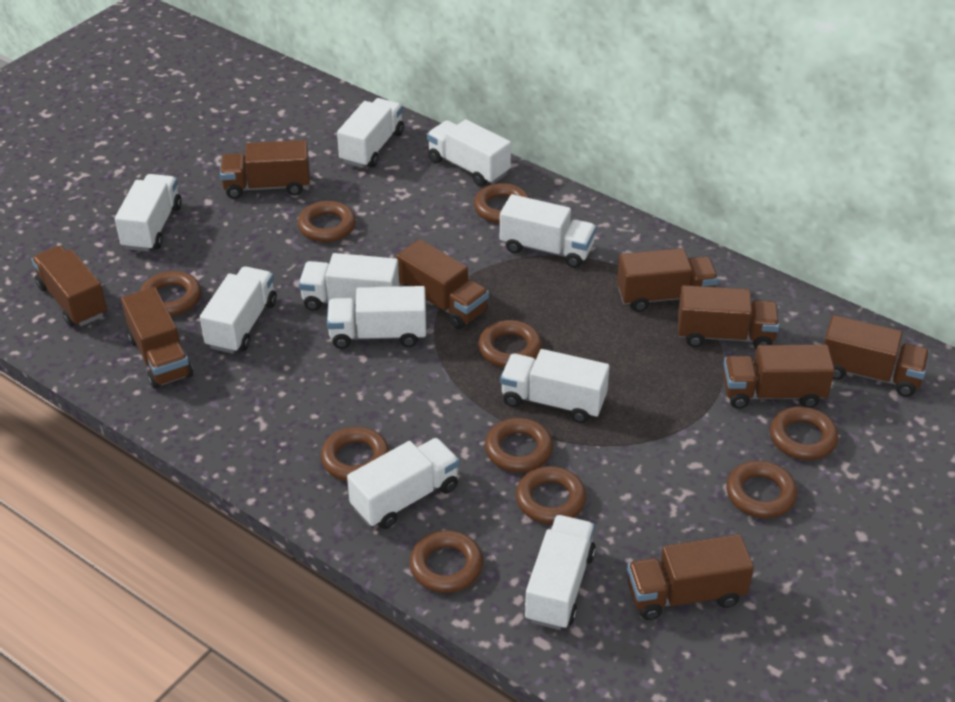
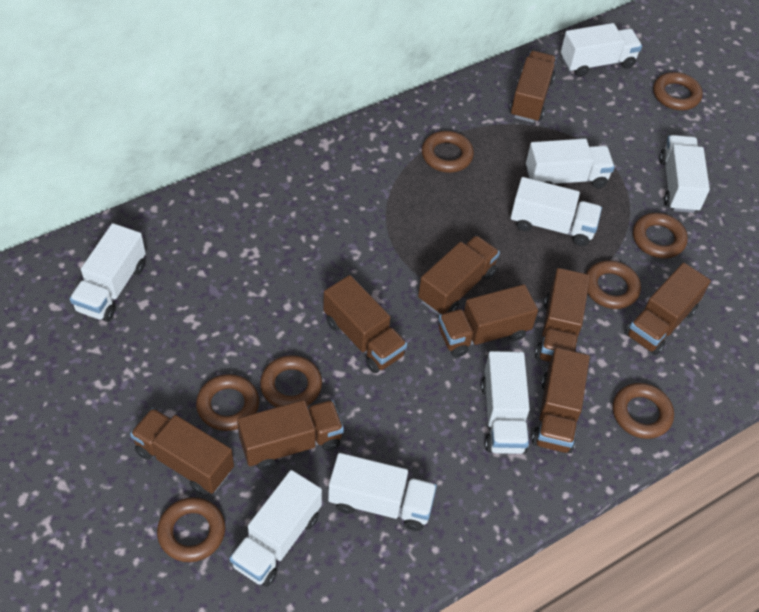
brown ring: [140,271,201,316] [298,201,356,242] [321,427,389,481] [409,530,483,593] [474,183,530,224] [478,320,542,368] [485,418,553,472] [516,466,586,524] [726,461,798,518] [770,406,839,460] = 10 -> [157,497,225,562] [196,374,259,431] [260,355,322,407] [422,131,474,173] [586,260,641,309] [613,383,674,439] [633,213,688,258] [653,72,703,110] = 8
white truck: [115,174,182,252] [200,266,277,354] [299,253,399,311] [327,286,426,349] [337,98,404,168] [347,438,459,529] [427,119,511,186] [500,194,596,268] [500,349,610,423] [525,515,596,630] = 10 -> [70,223,146,322] [229,470,322,587] [328,453,437,531] [481,351,530,454] [511,177,602,246] [526,139,615,189] [561,23,642,77] [659,135,710,213] = 8

